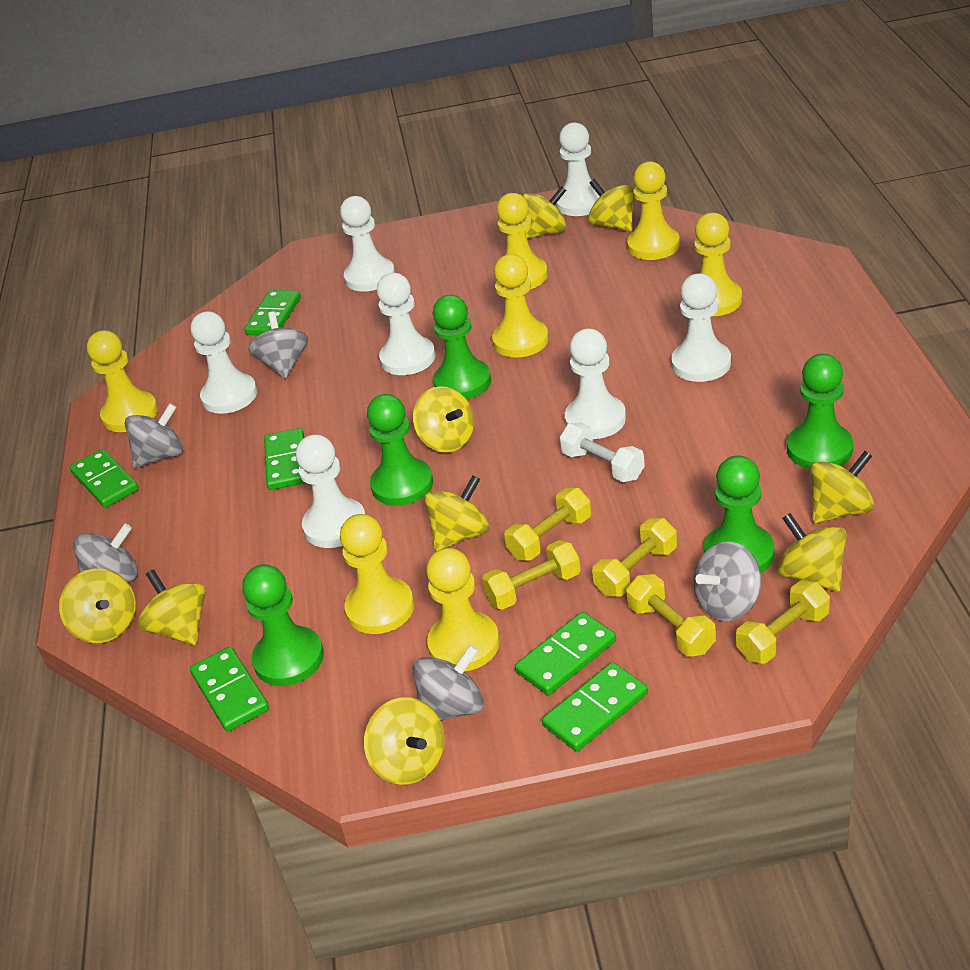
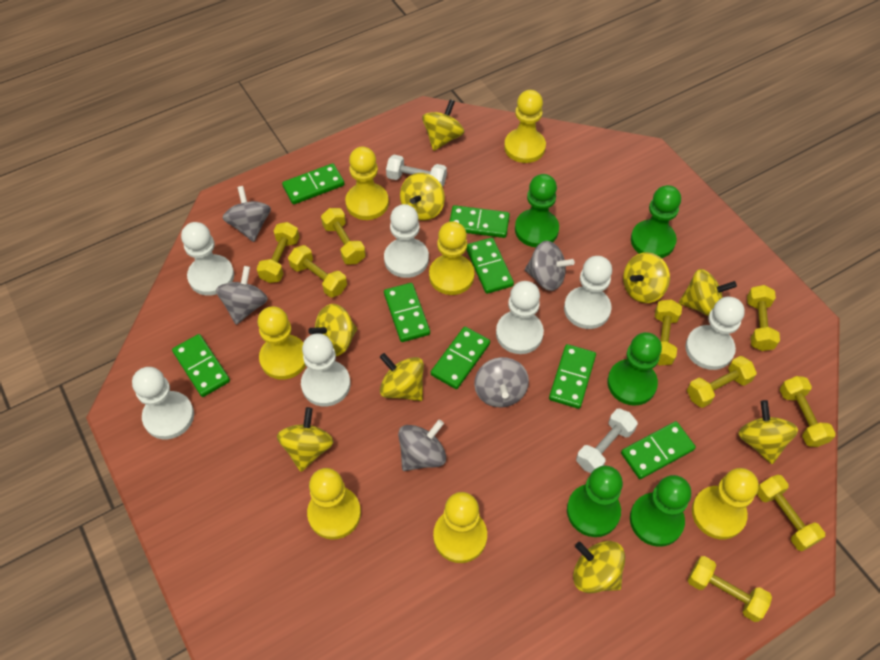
green domino: [70,449,139,508] [190,647,269,732] [244,290,301,335] [264,428,305,490] [515,612,616,695] [542,662,648,752] = 6 -> [172,334,230,397] [282,163,344,205] [384,283,430,342] [431,327,490,389] [449,205,510,238] [466,238,514,294] [549,344,596,409] [621,421,696,479] = 8
white dumbbell: [560,422,645,482] = 1 -> [386,155,447,187] [576,408,638,473] = 2
yellow dumbbell: [482,540,581,610] [504,488,591,561] [592,518,677,597] [626,574,716,657] [736,580,830,664] = 5 -> [257,222,299,283] [288,245,347,298] [321,208,366,264] [654,299,682,365] [687,356,757,408] [688,556,772,622] [747,285,780,351] [757,475,825,551] [780,376,836,447] = 9

